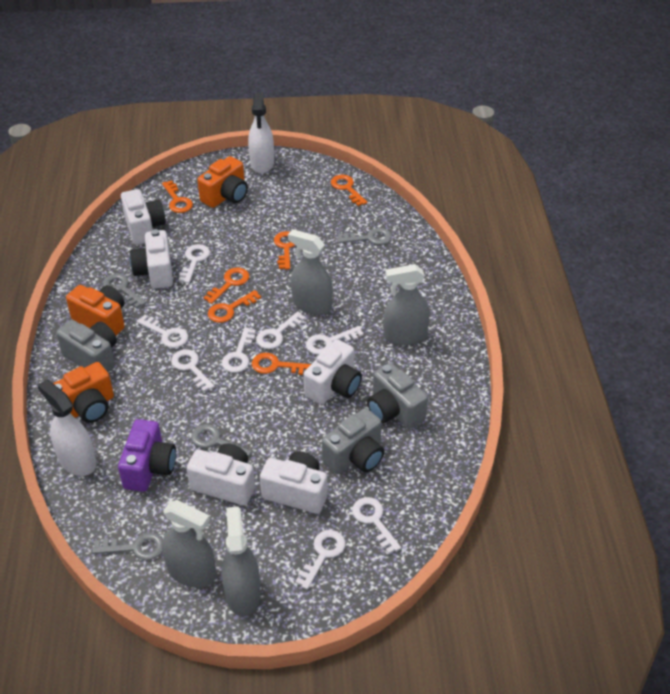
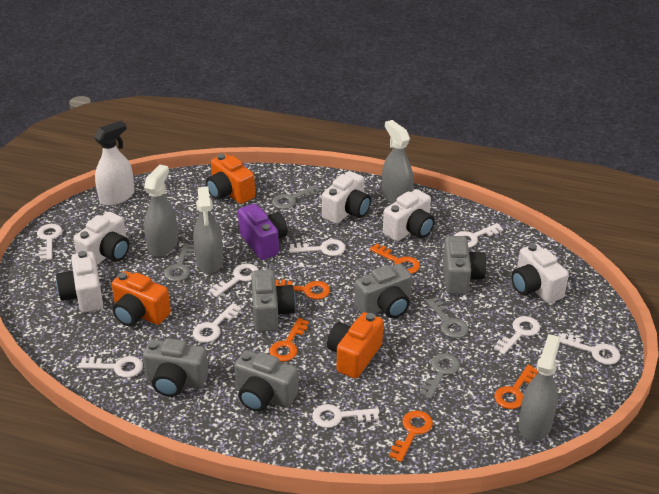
grey camera: [56,320,117,372] [322,408,384,474] [367,363,428,429] = 3 -> [143,338,208,397] [234,350,298,412] [251,270,296,332] [354,264,412,318] [443,236,487,294] = 5
orange key: [162,180,193,213] [203,268,249,304] [208,290,261,323] [252,353,311,375] [274,231,295,270] [331,175,367,206] = 6 -> [269,318,309,362] [275,279,330,300] [369,244,420,274] [389,410,433,462] [494,365,538,409] = 5
white key: [136,315,188,348] [171,349,215,392] [179,244,210,283] [222,328,256,373] [256,311,306,349] [295,530,346,590] [306,326,364,355] [352,497,401,554] = 8 -> [37,224,62,260] [78,356,143,378] [193,303,242,342] [209,263,259,297] [289,239,345,256] [312,404,380,428] [454,223,503,248] [494,316,540,355] [559,333,620,365] = 9
white spray bottle: [37,379,97,476] [248,93,274,173] = 2 -> [94,121,135,206] = 1

